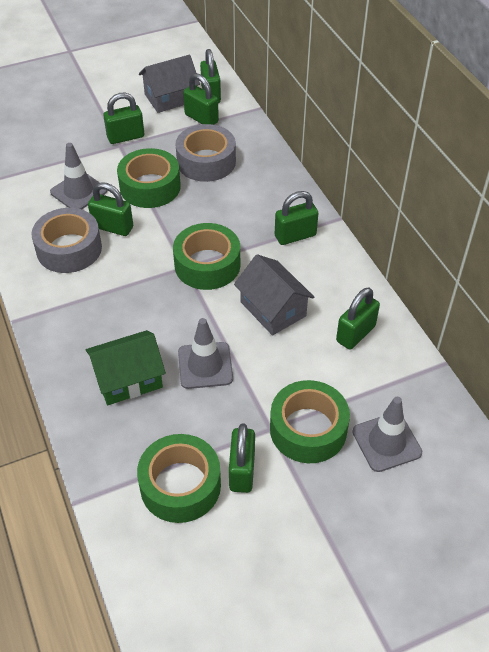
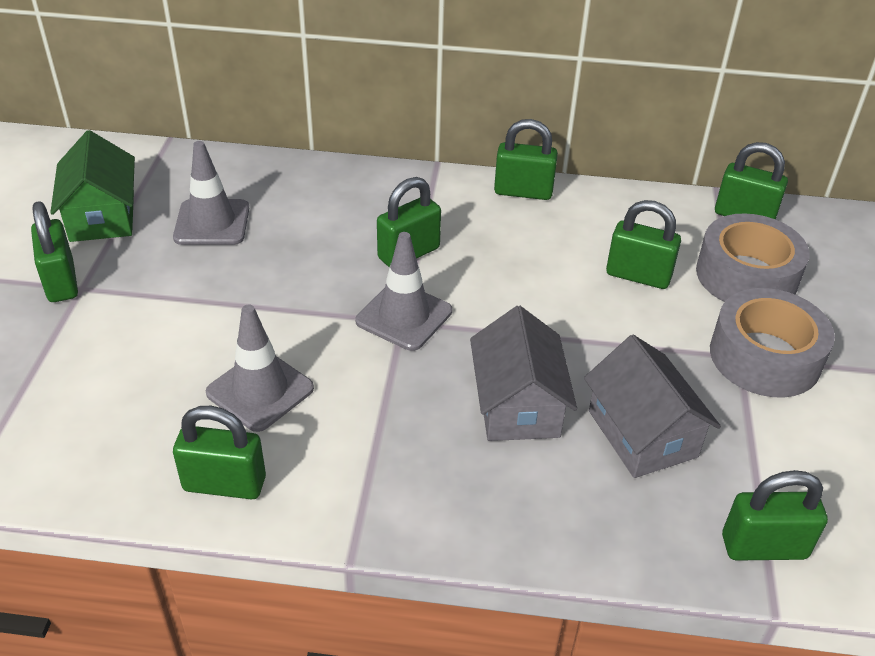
green tape: [117,148,181,208] [137,434,221,523] [173,223,240,290] [270,380,350,463] = 4 -> none = 0

